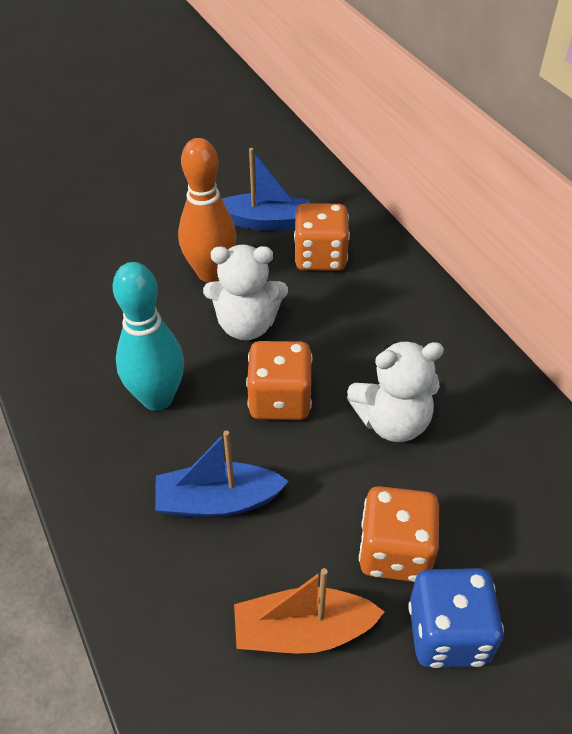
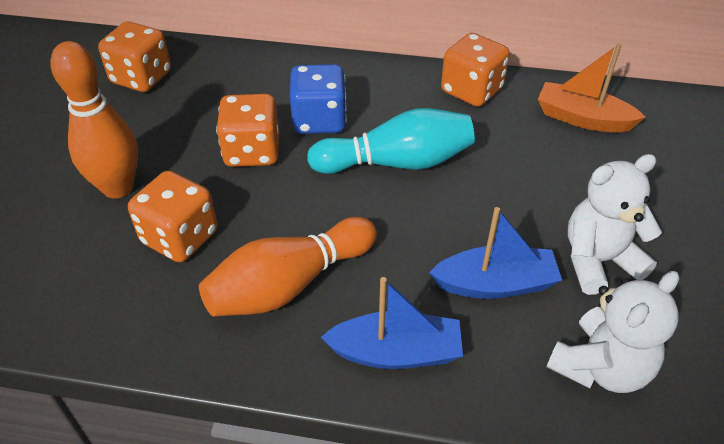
orange bowling pin: [178,138,236,282] = 1 -> [50,41,138,198] [199,217,377,317] = 2
orange dice: [246,341,312,420] [294,203,350,271] [359,486,439,582] = 3 -> [98,21,171,92] [128,171,218,262] [216,94,279,167] [441,33,510,107] = 4

